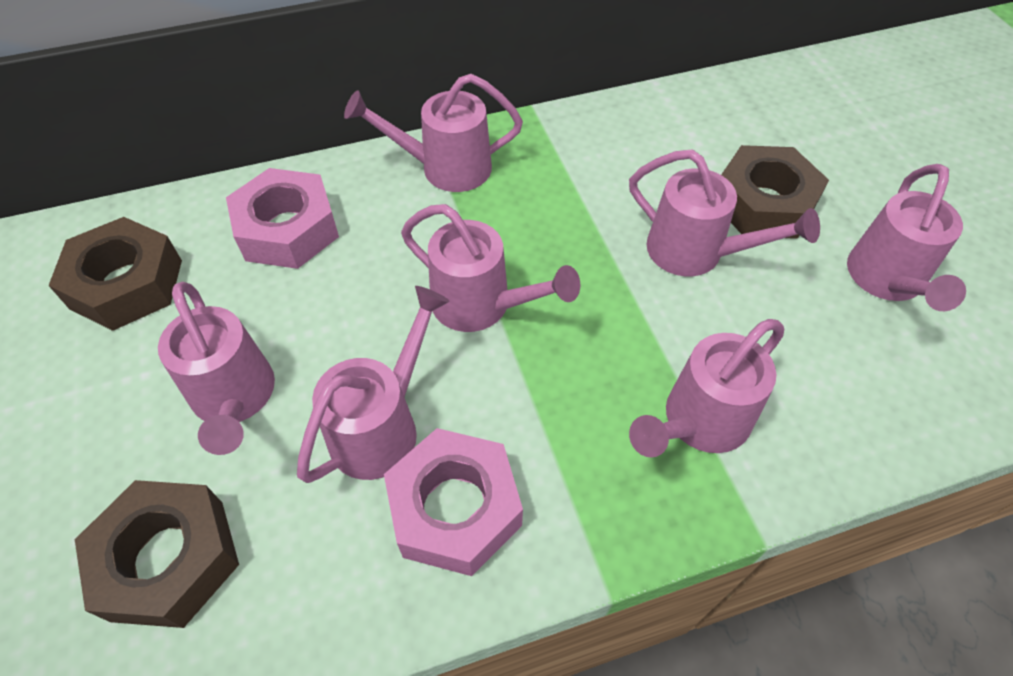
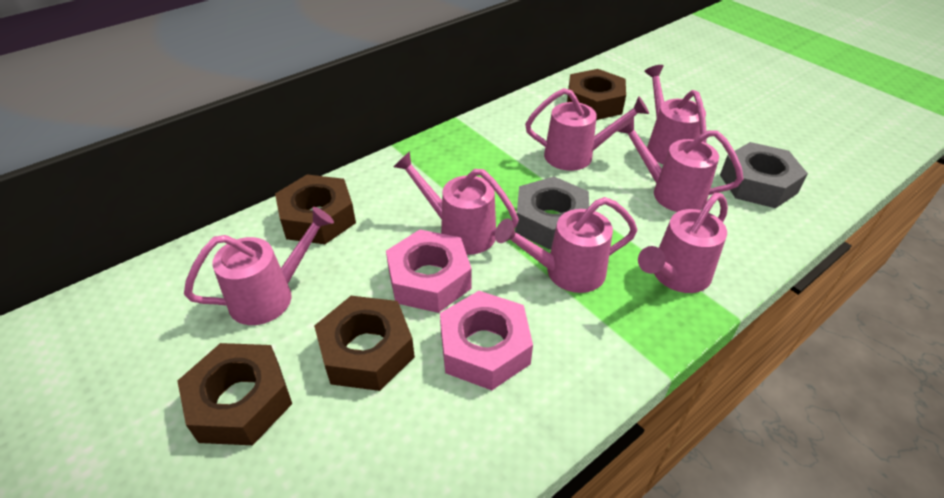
brown nut: [48,217,182,331] [75,480,239,628] [721,145,829,239] = 3 -> [177,343,292,445] [275,174,356,244] [314,296,415,391] [567,69,626,120] = 4
grey nut: none = 0 -> [515,177,589,250] [720,142,808,208] = 2

